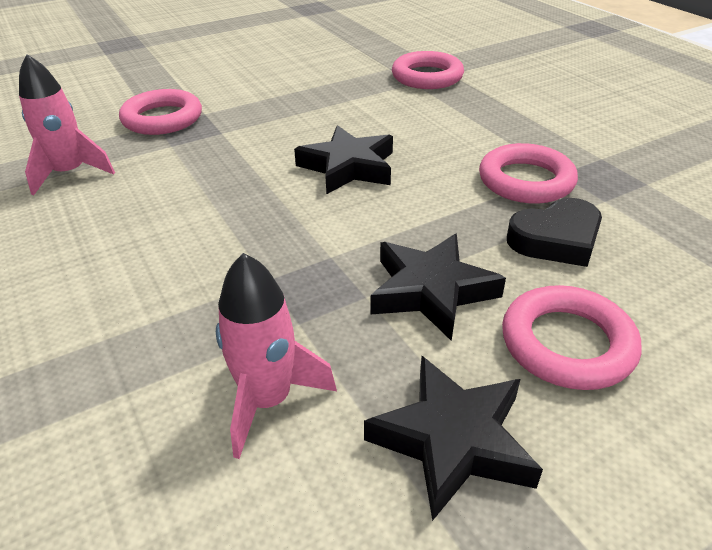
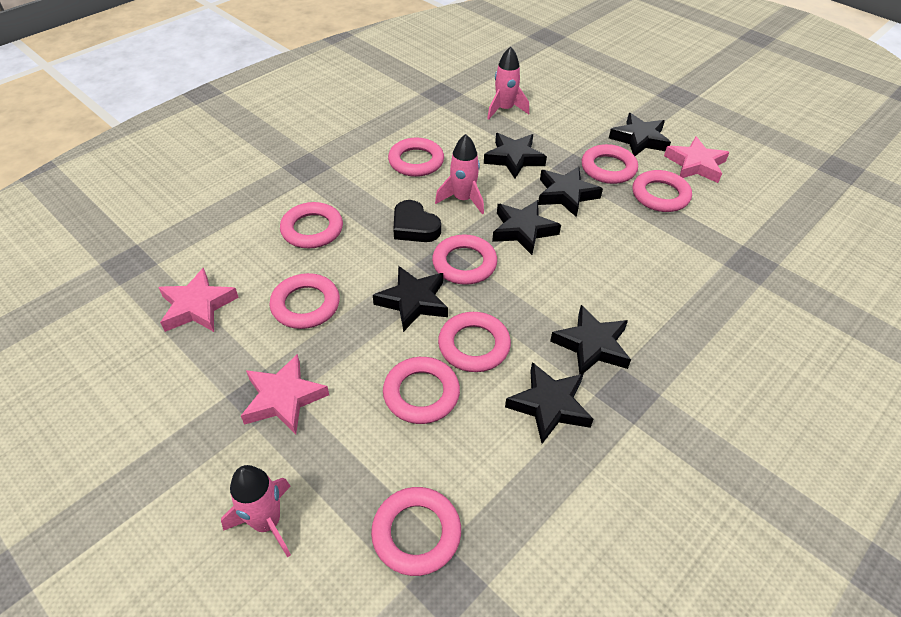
black star: [294,125,393,195] [364,356,543,521] [371,234,506,341] = 3 -> [373,266,448,332] [484,133,547,178] [492,200,561,255] [505,362,593,444] [538,166,603,217] [550,305,631,375] [609,113,671,156] = 7
pink ring: [119,89,202,135] [392,51,464,89] [479,143,578,204] [502,285,641,390] = 4 -> [270,273,340,329] [280,202,343,248] [371,487,461,576] [383,357,460,424] [388,138,444,177] [432,234,497,285] [438,312,511,372] [582,144,638,184] [633,170,692,212] = 9
pink rocket: [19,54,115,196] [216,253,337,459] = 2 -> [221,465,291,557] [435,134,484,214] [487,46,529,120] = 3
pink star: none = 0 -> [158,268,239,332] [241,354,329,435] [664,136,729,183] = 3

